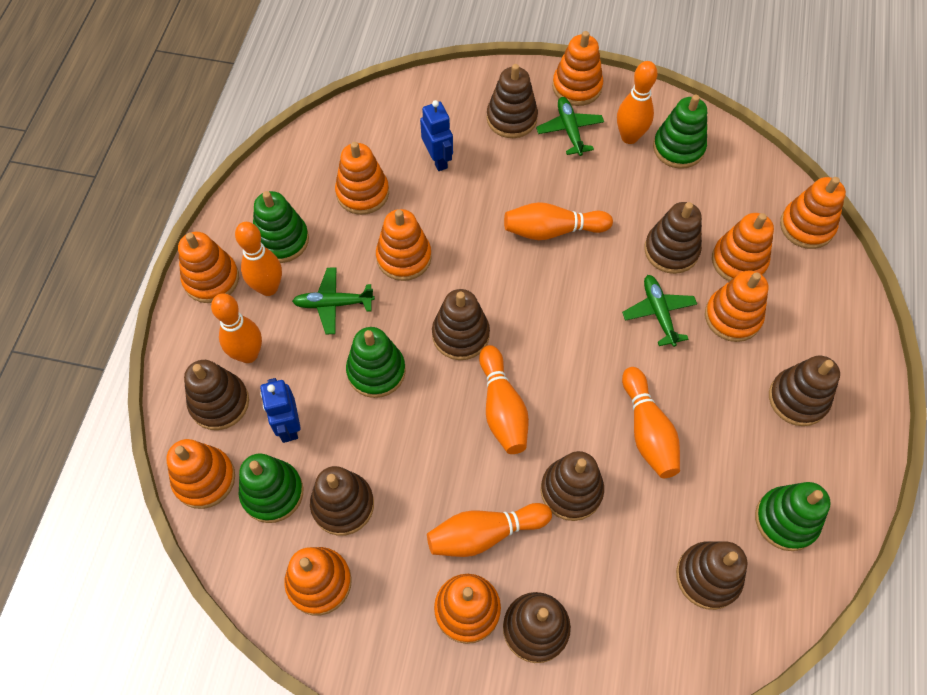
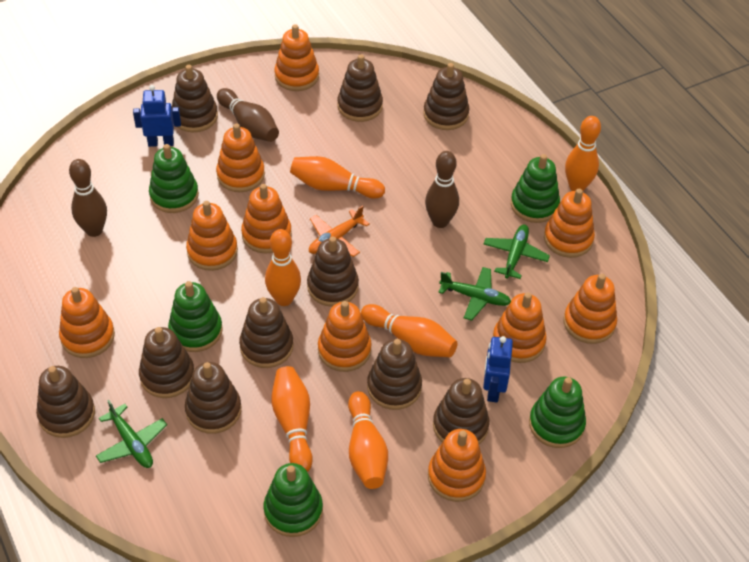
brown bowling pin: none = 0 -> [69,159,107,237] [217,88,279,142] [425,151,459,228] = 3
brown stacking toy: [184,360,249,430] [310,466,374,536] [432,289,490,360] [487,64,538,138] [503,592,571,663] [541,451,604,521] [644,202,702,274] [676,541,747,610] [769,355,840,426] = 9 -> [36,366,95,438] [139,327,194,398] [172,65,218,132] [185,362,242,434] [239,297,293,368] [307,236,359,307] [338,54,383,122] [367,339,422,410] [423,63,469,130] [433,378,490,444] = 10
orange bowling pin: [211,293,262,363] [235,222,282,296] [427,503,552,557] [479,345,529,454] [504,202,613,240] [617,61,658,144] [622,367,680,478] = 7 -> [265,229,301,306] [272,366,313,472] [290,156,385,199] [348,391,388,489] [361,304,458,357] [565,116,601,191] = 6
orange plane: none = 0 -> [309,205,369,257] = 1

